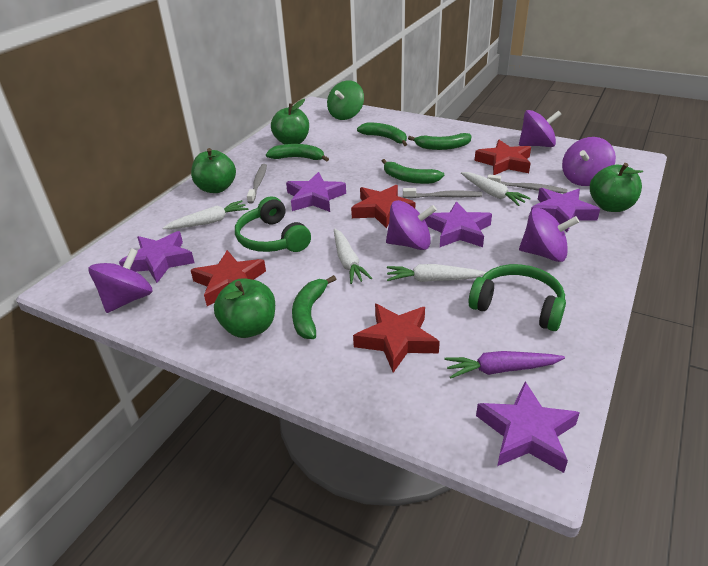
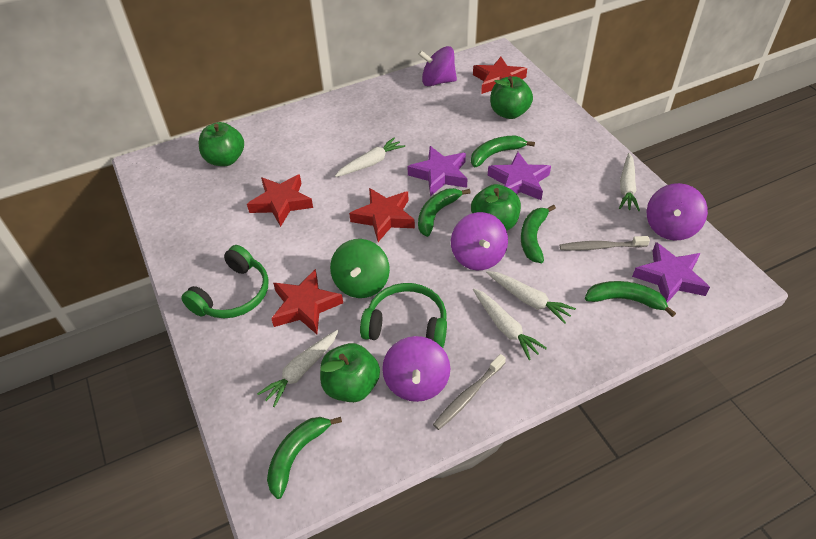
grey toothbrush: [247,164,267,204] [403,188,482,198] [487,174,567,193] = 3 -> [433,354,506,430] [560,236,650,251] = 2
purple carrot: [444,351,565,379] = 1 -> none = 0
purple spinning top: [89,248,153,313] [386,200,437,250] [519,110,562,147] [519,208,579,262] [562,137,616,186] = 5 -> [382,336,450,402] [418,46,457,86] [451,212,508,270] [647,183,708,240] = 4
purple star: [119,231,195,283] [286,172,346,212] [425,202,492,247] [476,381,580,473] [531,188,600,232] = 5 -> [407,146,468,196] [488,152,551,200] [632,242,710,303] = 3
white carrot: [163,200,248,229] [334,229,373,284] [387,264,487,282] [461,172,531,206] = 4 -> [257,330,338,407] [335,137,405,177] [473,288,547,360] [486,271,576,324] [619,153,640,211] = 5

